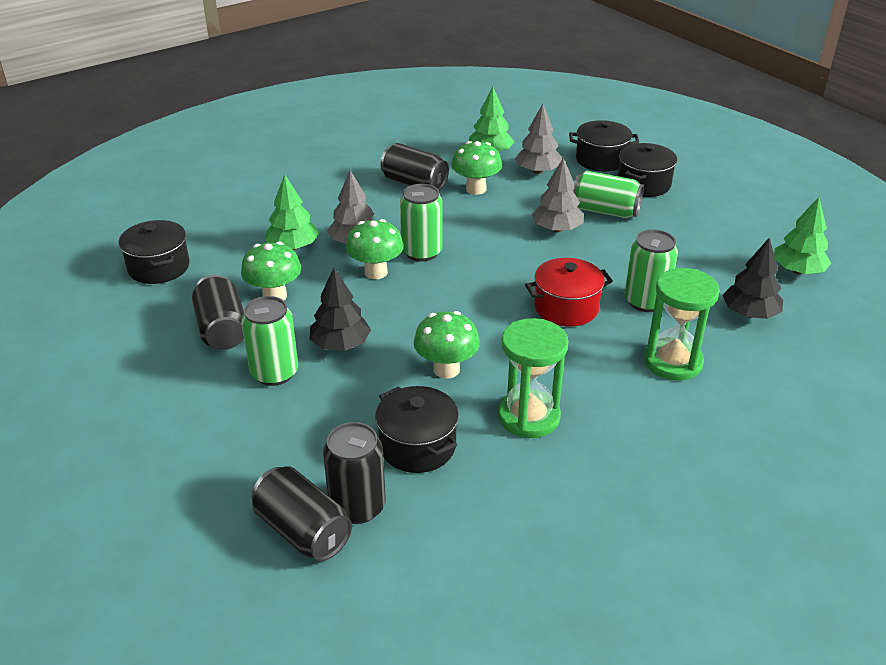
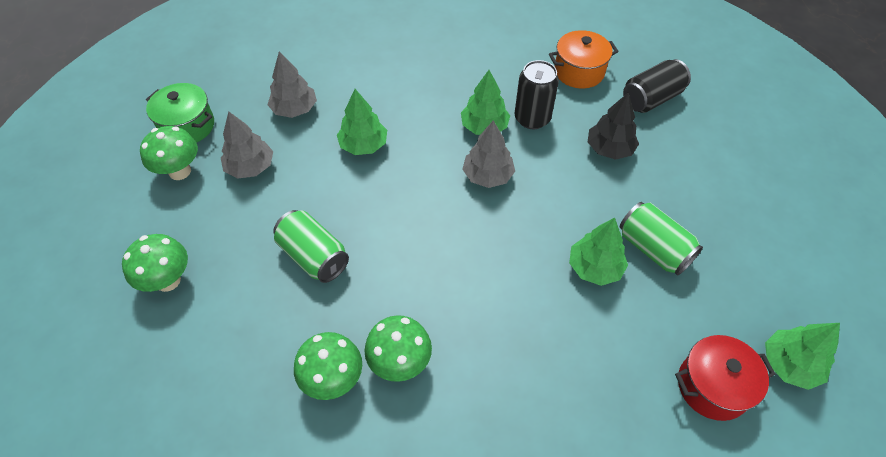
black can: [192,275,244,350] [252,466,352,561] [323,422,386,524] [381,143,449,191] = 4 -> [514,60,559,129] [623,59,691,113] = 2
black pot: [118,220,190,284] [375,386,459,473] [569,120,639,172] [618,143,677,197] = 4 -> none = 0
black tree: [310,268,371,351] [723,238,783,319] = 2 -> [588,92,639,160] = 1
green can: [241,296,298,386] [400,184,443,262] [573,171,644,218] [625,229,678,312] = 4 -> [273,210,349,283] [620,202,703,276] = 2
green hourglass: [498,318,568,438] [644,268,720,381] = 2 -> none = 0
green pot: none = 0 -> [146,83,214,142] = 1
green tree: [265,175,319,250] [469,87,514,151] [774,197,832,274] = 3 -> [337,89,387,155] [461,70,510,135] [569,218,628,286] [765,323,840,390] = 4
orange pot: none = 0 -> [549,30,619,89] = 1

